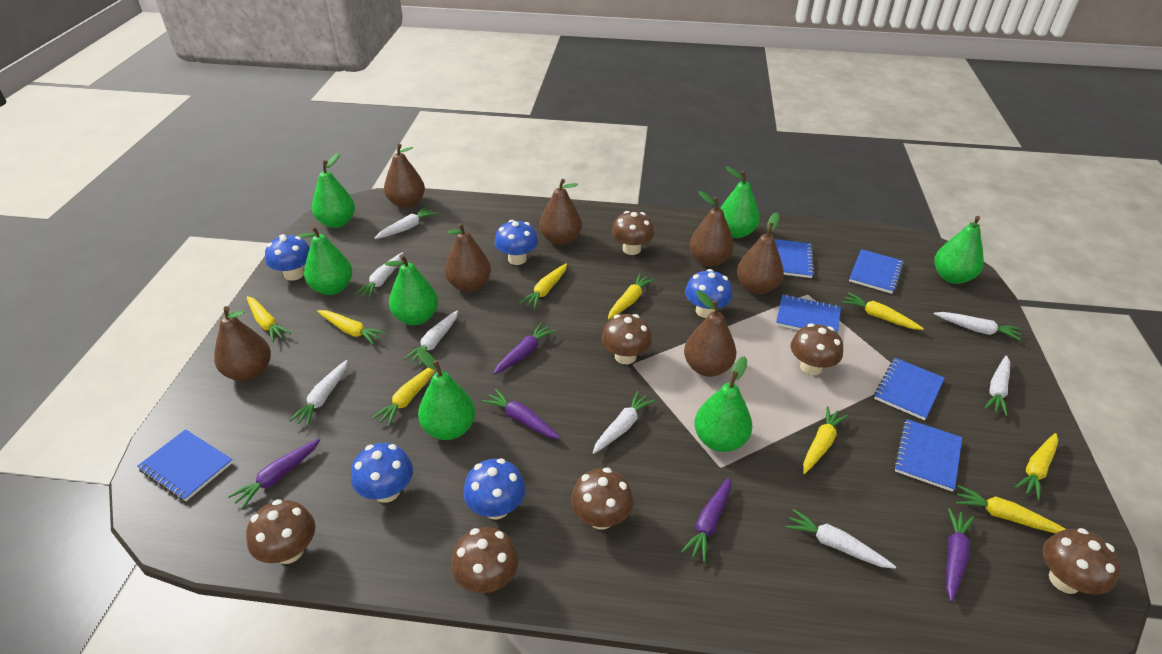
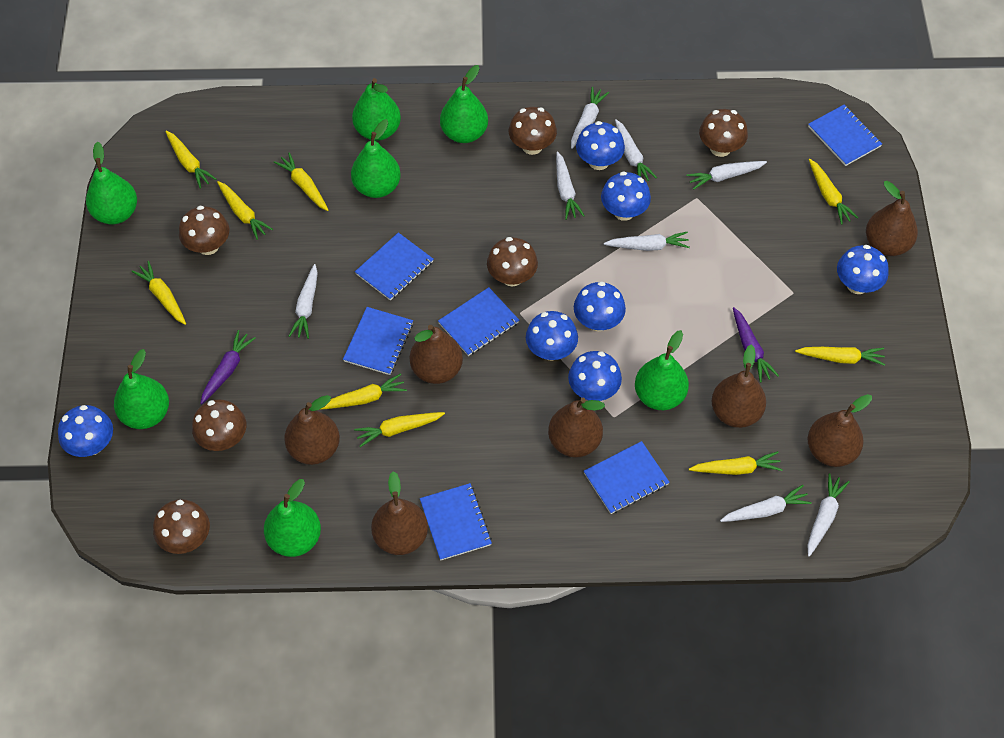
blue mushroom: [265,234,310,281] [351,443,413,503] [463,458,526,520] [495,220,538,265] [685,269,733,318] = 5 -> [58,405,113,457] [526,311,578,361] [568,351,622,401] [574,281,626,331] [576,121,625,170] [601,172,651,221] [837,245,889,294] = 7
brown mushroom: [246,499,315,564] [451,527,519,593] [571,468,633,530] [602,314,652,364] [612,211,654,255] [791,323,843,375] [1042,528,1120,595] = 7 -> [153,499,210,554] [179,206,229,255] [192,399,246,451] [487,237,538,286] [509,107,557,155] [699,109,748,157] = 6
purple carrot: [228,438,321,509] [482,389,560,439] [493,323,556,375] [681,477,731,563] [946,508,974,602] = 5 -> [200,330,256,404] [733,307,779,383] = 2

